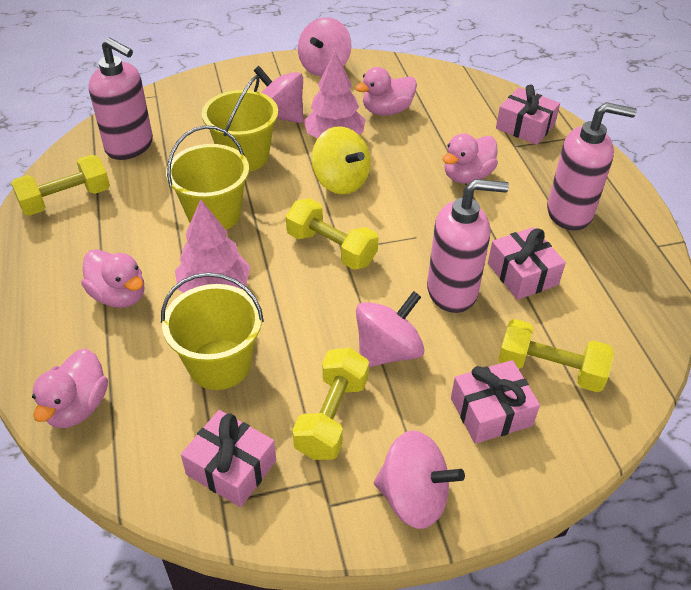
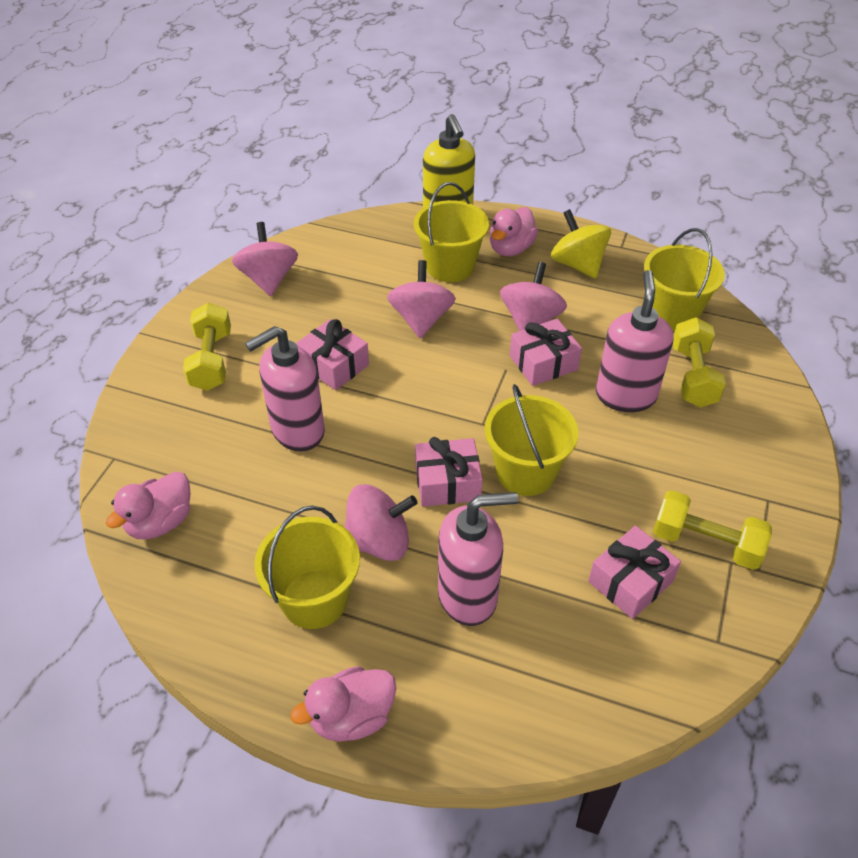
pink duck: [32,349,108,428] [81,249,144,308] [355,67,417,116] [443,133,498,184] = 4 -> [106,471,190,540] [291,666,396,742] [490,207,538,256] = 3
pink tree: [175,199,250,293] [304,51,365,138] = 2 -> none = 0
yellow bucket: [161,272,264,390] [166,125,249,230] [202,75,278,172] = 3 -> [254,506,360,629] [414,182,489,282] [485,384,578,496] [644,228,725,331] = 4
yellow dumbbell: [11,155,110,216] [286,199,379,270] [292,348,369,460] [498,319,614,392] = 4 -> [183,303,231,391] [653,490,772,570] [673,317,726,408] = 3
yellow soap dispenser: none = 0 -> [423,114,475,208] = 1

